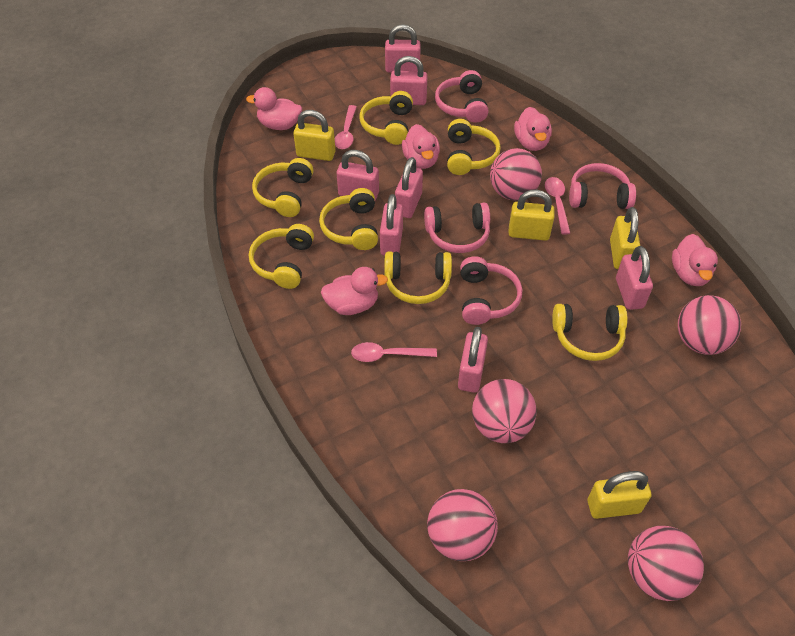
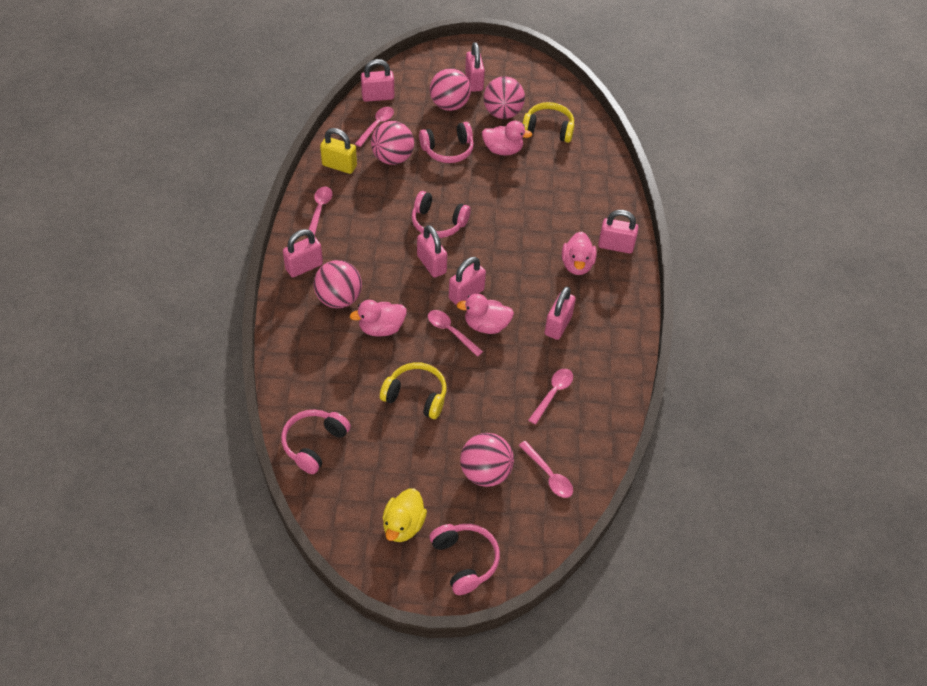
pink duck: [246,87,302,130] [321,267,388,315] [402,124,440,169] [514,107,552,151] [672,234,718,286] = 5 -> [350,300,406,337] [457,294,514,334] [482,121,532,155] [562,232,597,275] = 4
pink spoon: [335,105,357,149] [351,342,437,362] [545,177,570,235] = 3 -> [308,187,333,236] [355,107,394,147] [428,310,483,357] [519,441,573,498] [529,369,573,425] = 5
yellow duck: none = 0 -> [383,489,427,542] = 1
yellow headphones: [249,224,314,289] [252,158,313,217] [319,188,378,250] [360,91,413,145] [384,251,452,304] [447,119,501,175] [552,304,628,361] = 7 -> [380,362,446,419] [522,102,575,143] = 2
yellow padlock: [293,110,335,161] [508,190,555,241] [588,471,651,519] [610,207,640,269] = 4 -> [320,128,357,174] = 1

